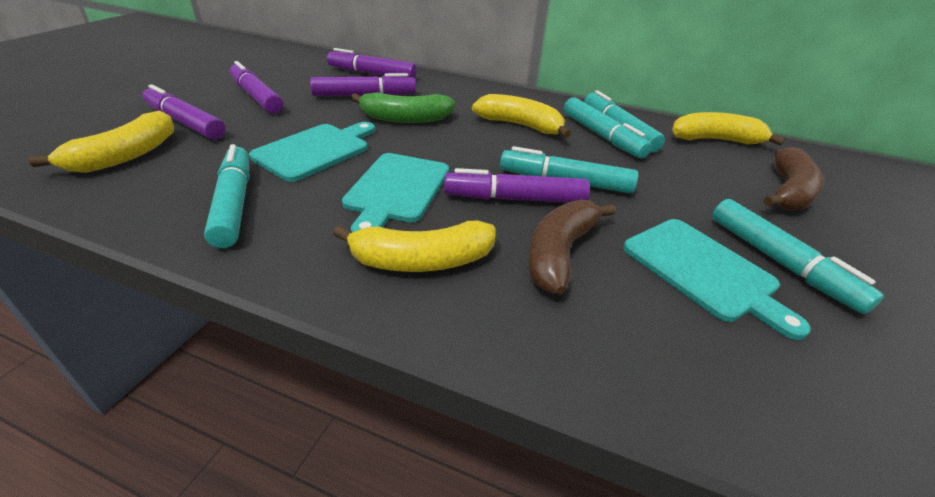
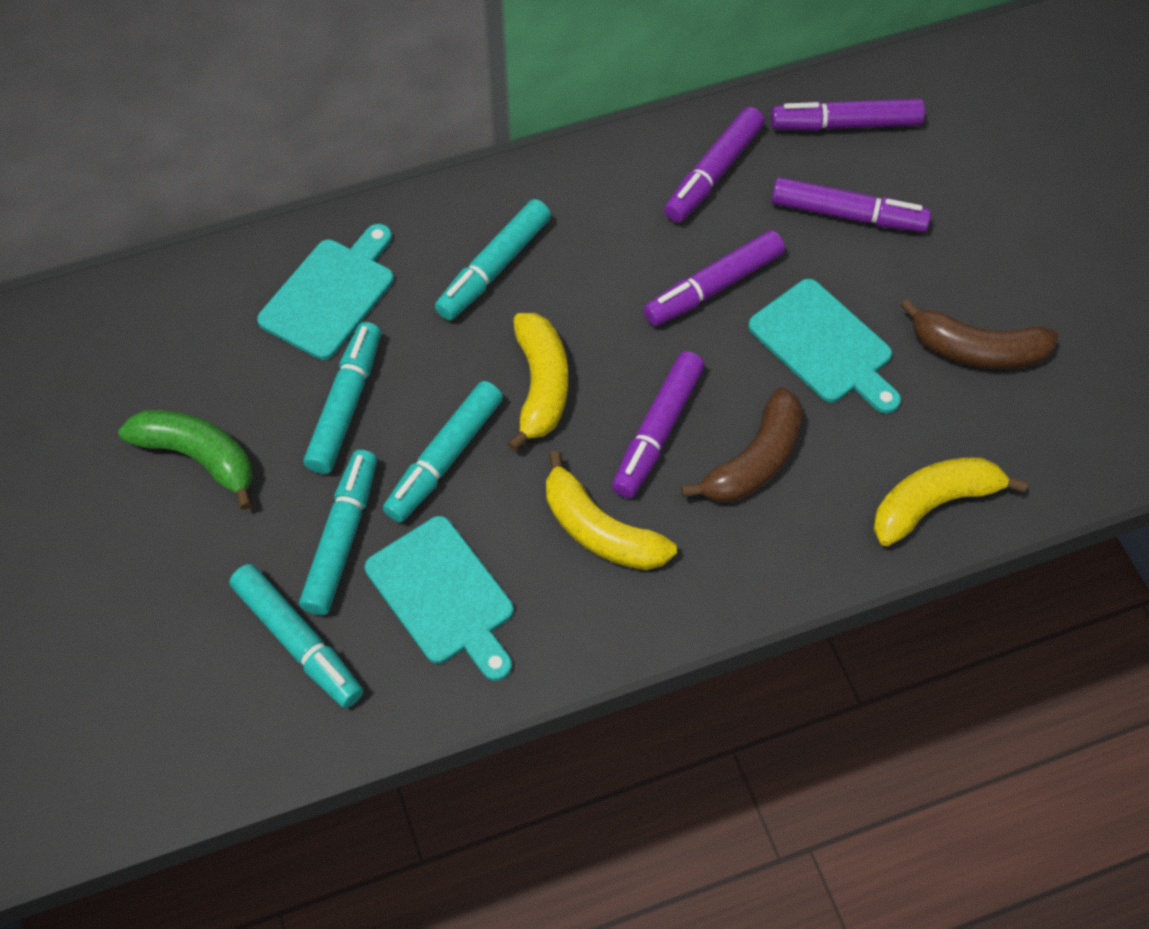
yellow banana: [28,111,174,173] [333,221,496,272] [472,94,571,138] [672,112,785,146] = 4 -> [508,313,568,451] [546,451,677,570] [873,457,1028,546] = 3

